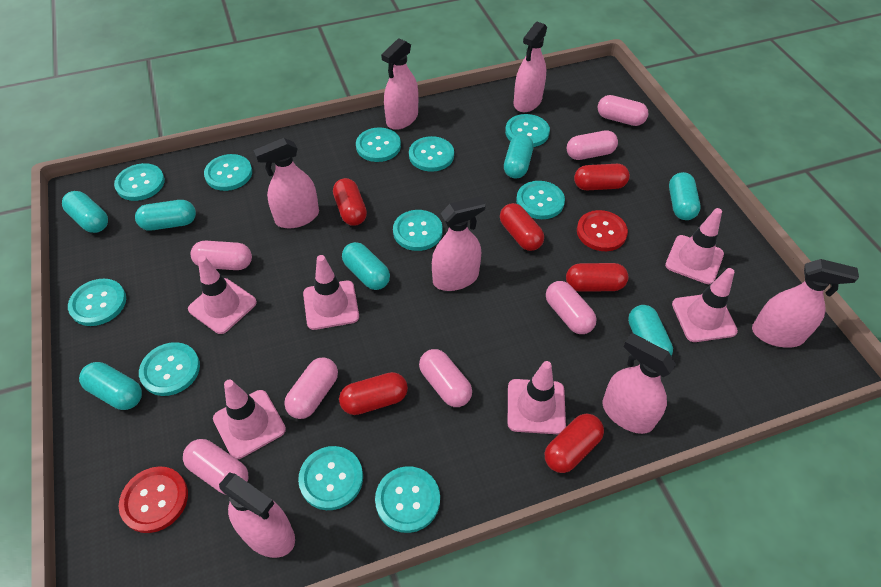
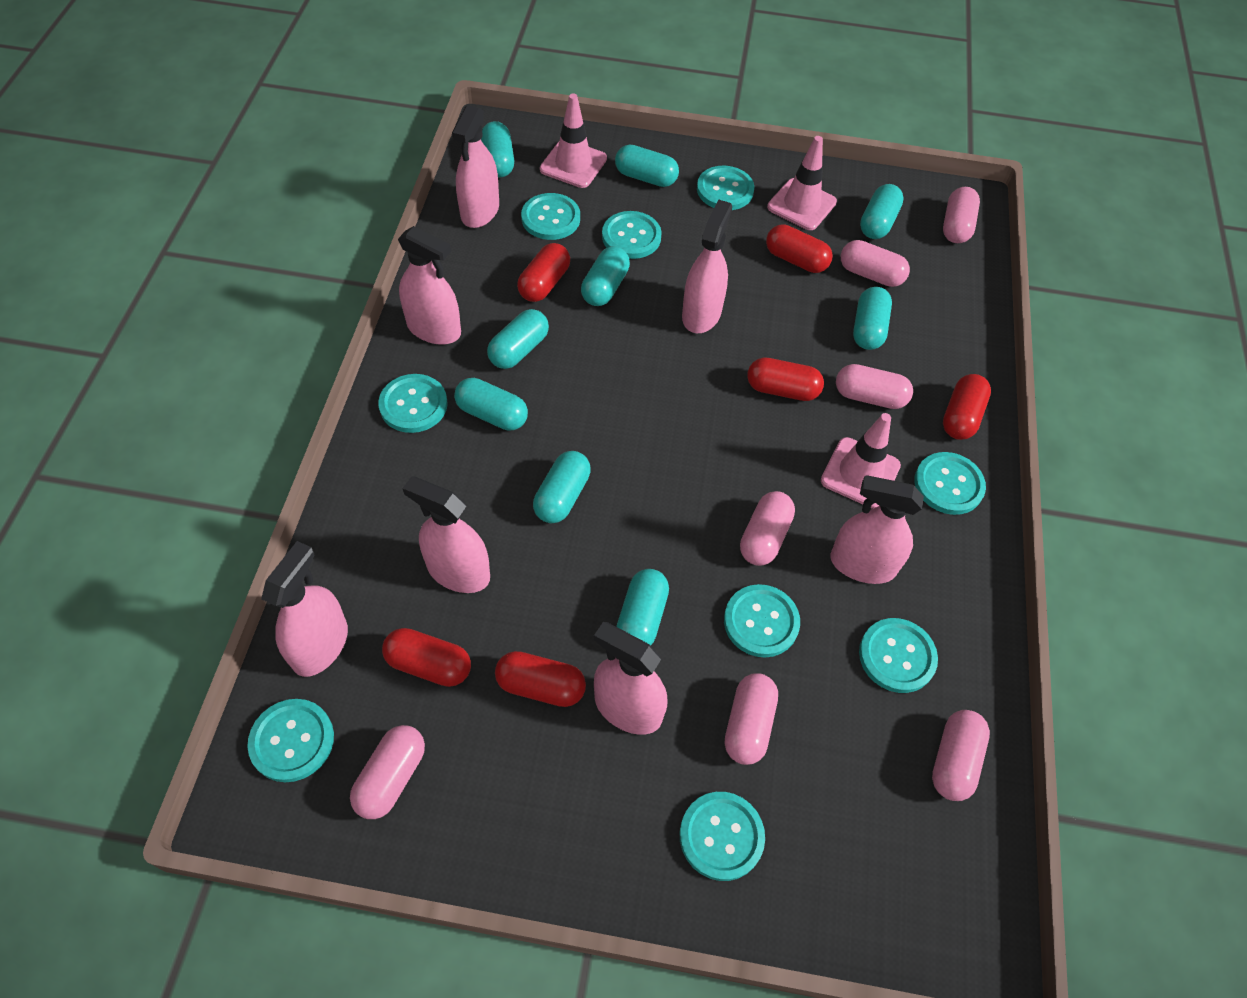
pink traffic cone: [188,256,257,334] [213,379,286,459] [303,255,359,330] [508,361,566,434] [665,208,724,284] [672,268,738,342] = 6 -> [540,94,607,188] [767,136,837,230] [821,413,901,509] = 3
red button: [119,466,188,533] [577,210,628,251] = 2 -> none = 0
turquoise button: [68,279,126,326] [114,163,165,201] [139,342,200,396] [204,154,252,191] [298,446,363,510] [356,127,401,162] [375,466,440,533] [393,210,443,251] [409,136,454,172] [505,114,550,147] [516,181,565,219] = 11 -> [247,699,334,782] [378,374,448,433] [521,193,580,240] [602,211,662,259] [680,792,765,881] [697,166,754,210] [724,584,800,657] [859,618,938,693] [914,452,986,515] = 9
turquoise capsule: [62,191,108,233] [79,362,142,410] [135,200,196,231] [342,242,390,290] [504,134,533,179] [628,305,673,356] [669,172,701,220] = 7 -> [454,378,528,431] [481,121,514,178] [487,309,549,369] [533,451,591,523] [581,246,630,306] [615,144,679,187] [616,569,669,646] [853,287,892,350] [860,184,904,239] = 9

